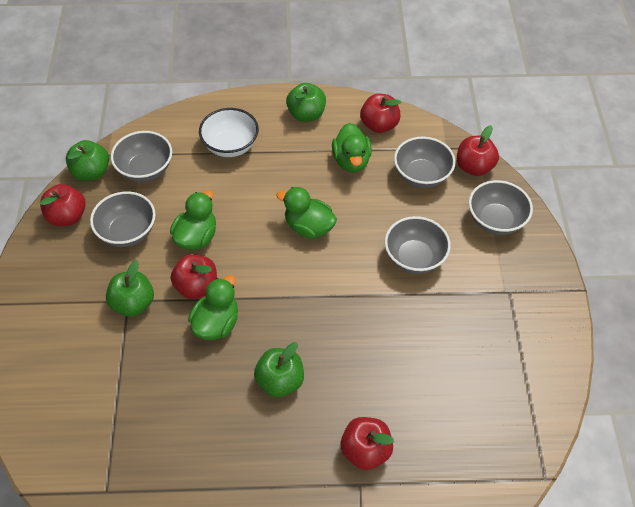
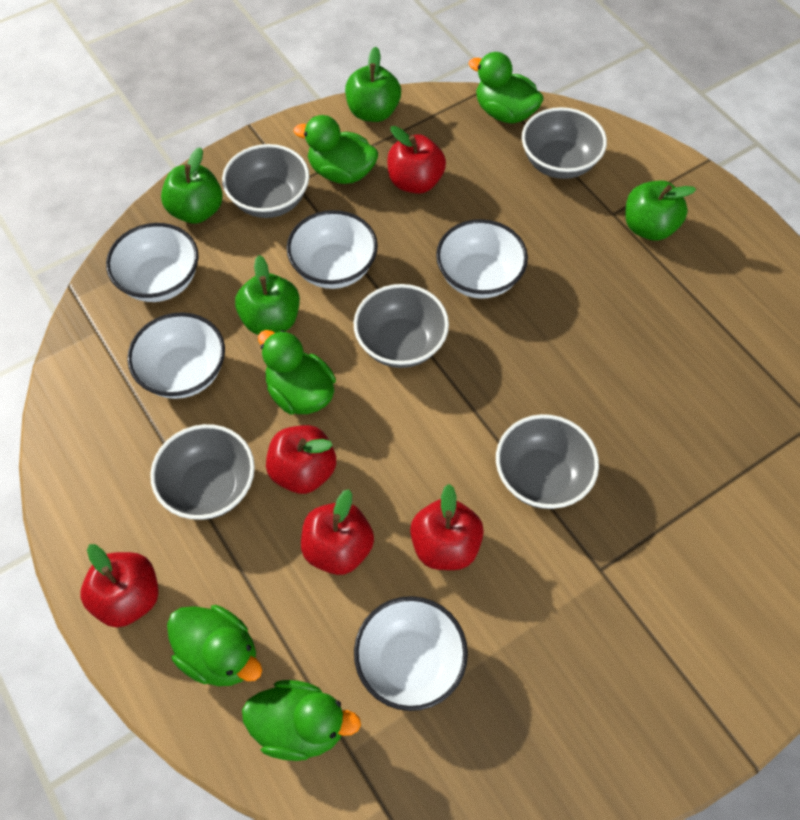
green duck: [170,190,216,250] [188,275,238,340] [276,187,337,239] [332,123,372,172] = 4 -> [167,605,262,686] [242,680,361,761] [258,330,336,415] [294,115,378,184] [468,52,544,124] = 5
white bowl: [199,108,259,157] = 1 -> [106,223,199,302] [127,312,225,399] [287,210,378,289] [354,596,468,711] [436,219,528,299] = 5

